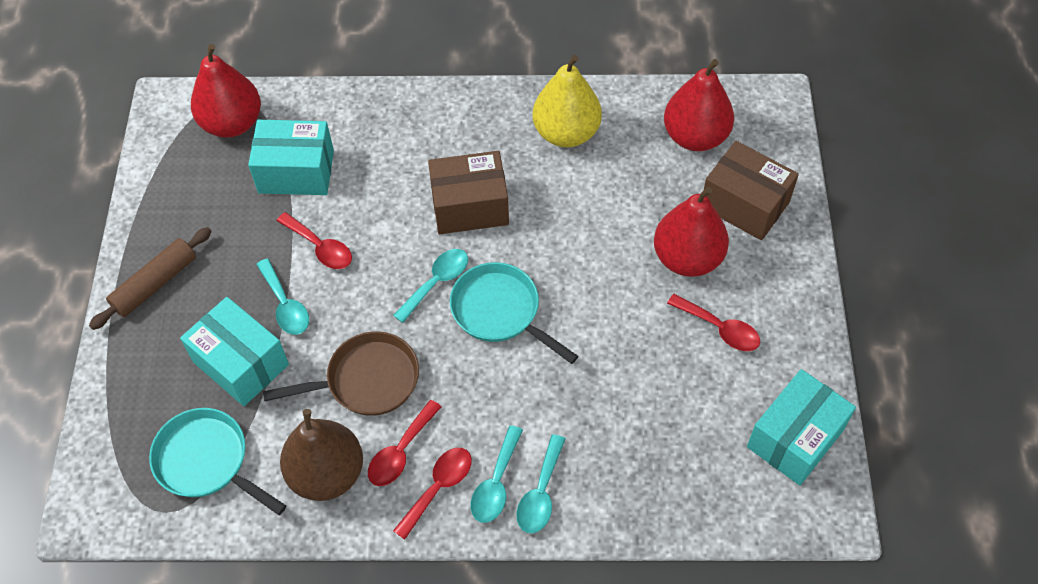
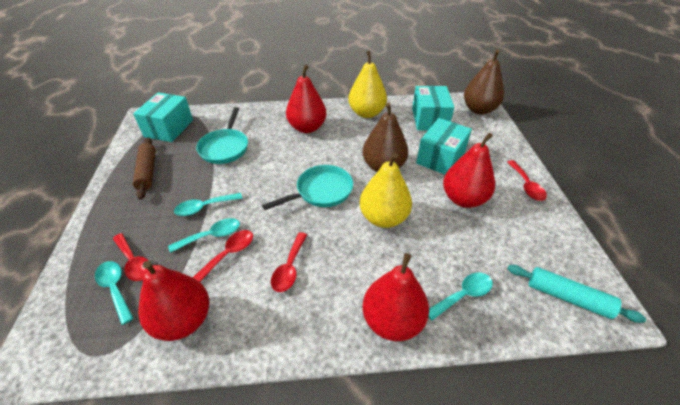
brown box: [428,151,509,234] [704,141,799,240] = 2 -> none = 0
brown pan: [263,331,419,416] = 1 -> none = 0
brown pear: [280,409,363,501] = 1 -> [363,102,408,172] [464,49,504,114] = 2
red pear: [191,44,261,138] [654,186,729,277] [664,59,734,151] = 3 -> [138,261,210,341] [286,65,326,133] [363,253,429,341] [443,133,495,208] = 4
turquoise rolling pin: none = 0 -> [508,265,646,323] = 1
yellow pear: [533,55,602,147] = 1 -> [348,51,387,118] [360,153,412,228] = 2

